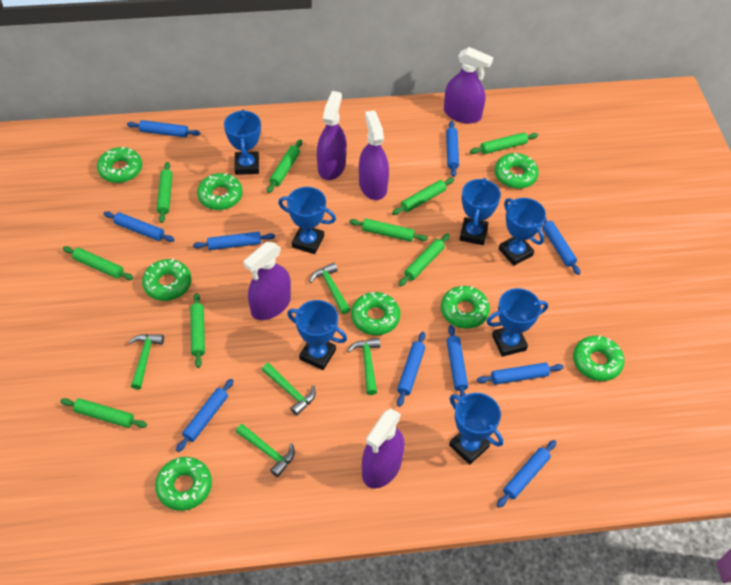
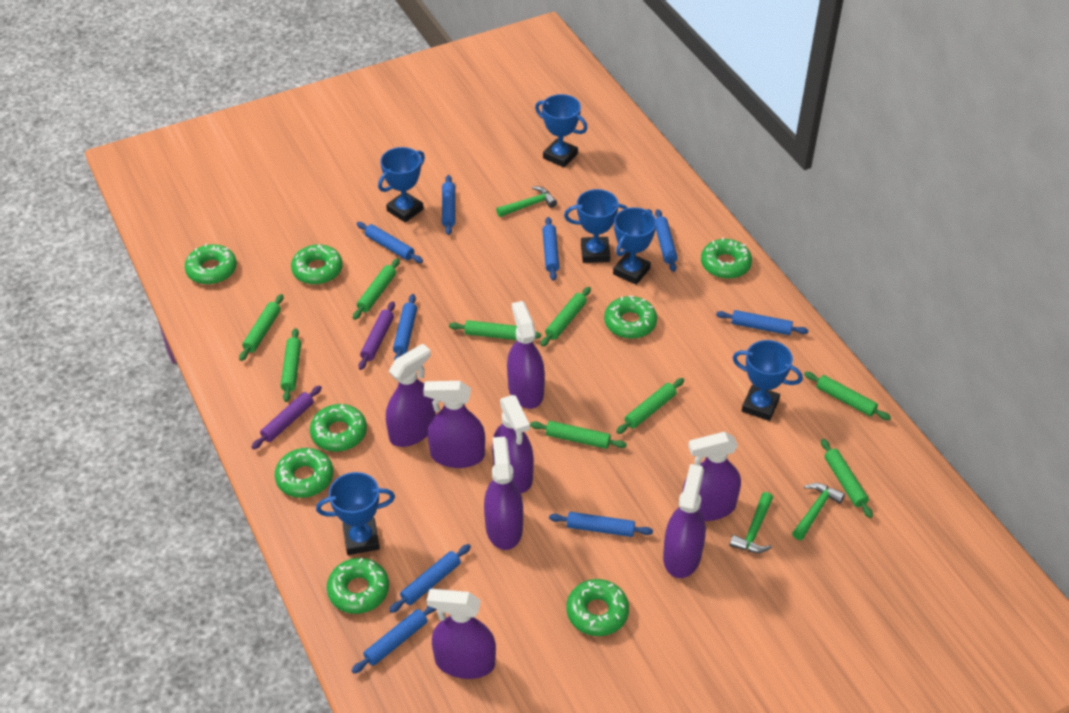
blue rolling pin: [104,211,175,242] [127,120,200,137] [176,379,234,452] [193,232,275,250] [397,332,425,407] [446,121,459,177] [447,325,468,397] [477,363,564,385] [497,440,556,508] [542,217,580,275] = 10 -> [351,606,436,674] [357,222,423,263] [389,544,471,613] [393,294,417,361] [442,175,455,235] [542,217,559,281] [549,512,653,537] [655,209,678,272] [716,310,809,335] = 9
blue trophy: [224,109,261,175] [278,187,336,254] [287,300,347,370] [449,393,503,465] [459,178,501,245] [486,288,548,357] [499,198,546,266] = 7 -> [316,472,395,555] [378,147,425,222] [535,94,588,167] [564,189,628,263] [613,207,656,285] [733,340,803,421] = 6
green hammer: [129,334,164,390] [236,424,295,477] [262,363,316,416] [309,263,350,314] [347,338,380,395] = 5 -> [496,186,557,217] [730,492,773,553] [792,483,845,540] = 3
purple rolling pin: none = 0 -> [251,385,322,449] [359,301,395,370] = 2
purple spray bottle: [243,242,291,320] [317,91,347,180] [359,110,389,200] [362,409,405,489] [444,47,493,124] = 5 -> [386,344,436,447] [423,381,485,468] [427,589,496,679] [484,437,523,550] [492,395,534,493] [507,301,545,409] [663,464,706,578] [682,432,741,521] = 8

